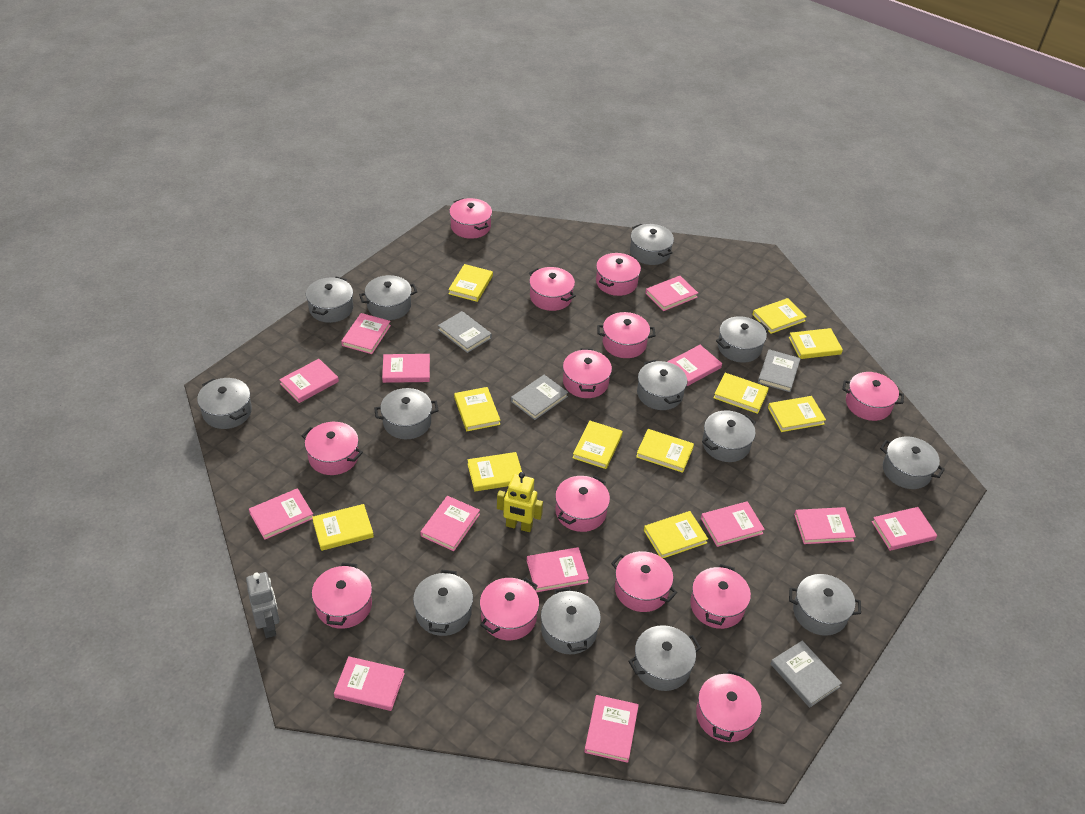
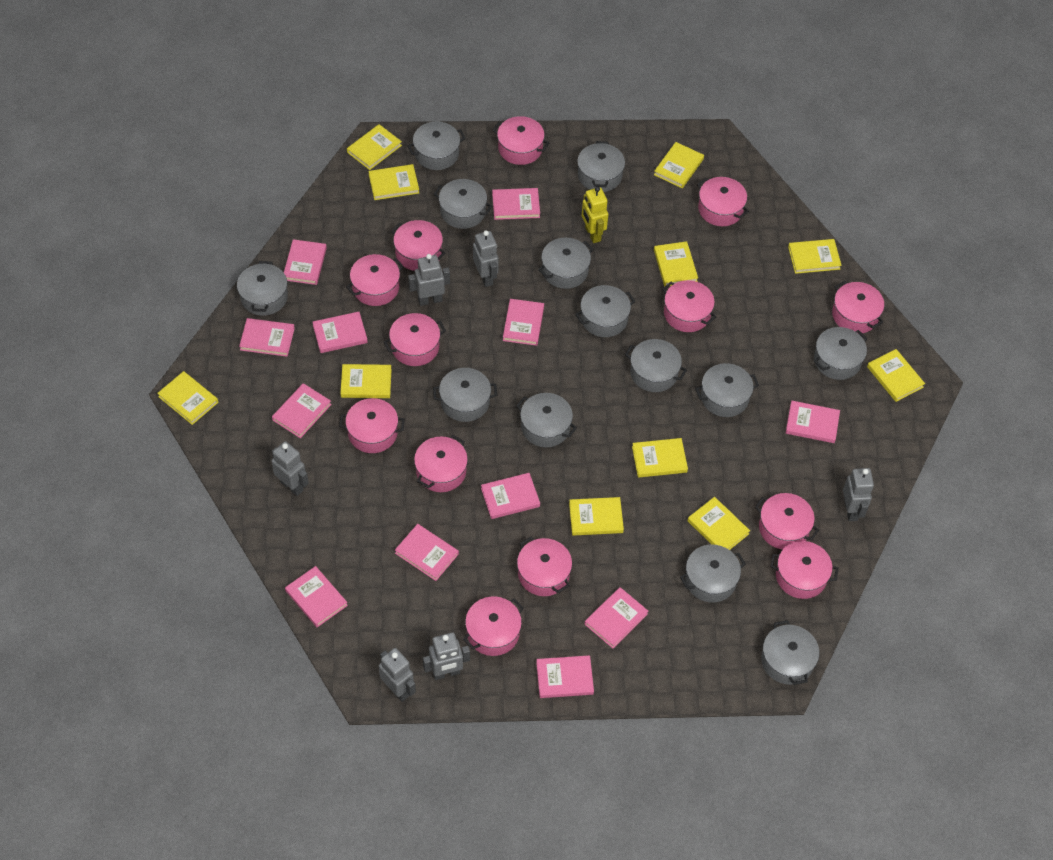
grey book: [438,311,492,353] [511,375,568,420] [758,349,801,392] [771,641,842,708] = 4 -> none = 0
grey robot: [246,572,280,638] = 1 -> [271,441,309,496] [379,648,416,702] [408,254,450,306] [423,632,470,680] [473,230,499,287] [843,468,874,521] = 6
pink book: [249,488,313,540] [279,359,339,403] [334,656,405,711] [341,313,391,354] [382,354,430,383] [420,496,480,551] [527,547,589,592] [584,695,639,763] [645,276,698,311] [667,345,722,386] [701,501,765,547] [794,507,856,544] [872,507,937,551] = 13 -> [239,318,295,357] [272,383,332,438] [284,239,327,285] [285,566,348,627] [313,312,368,353] [395,524,459,581] [481,473,540,519] [492,188,540,220] [503,299,544,346] [536,655,594,698] [585,587,648,648] [786,401,840,443] = 12

